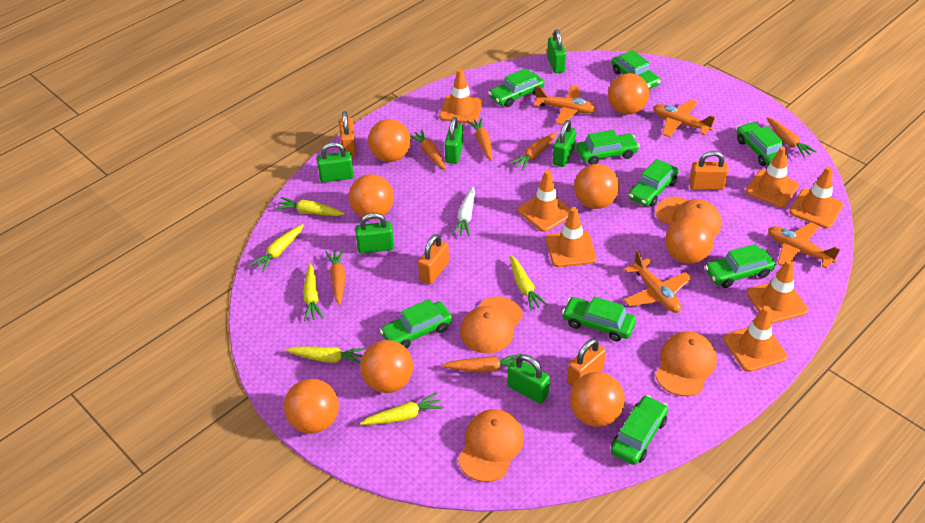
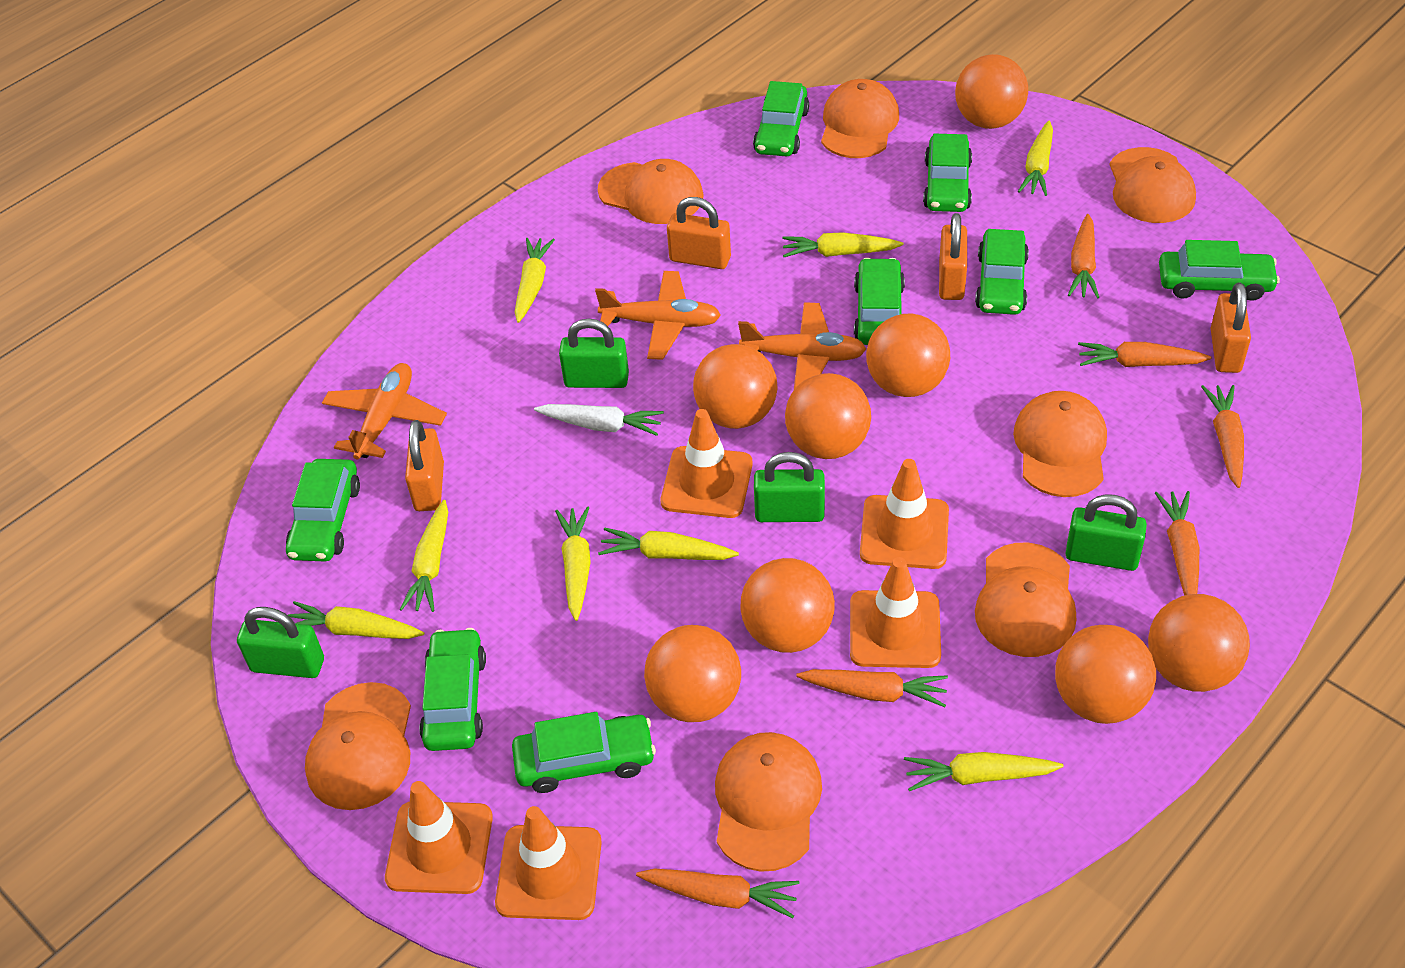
green car: [380,299,452,349] [489,68,545,107] [562,297,636,341] [576,130,640,165] [611,395,668,465] [612,50,661,89] [628,159,679,206] [705,244,775,288] [736,122,788,166] = 9 -> [286,459,360,561] [419,628,486,751] [512,712,656,793] [753,81,809,156] [854,258,905,345] [923,134,972,212] [975,229,1029,315] [1159,240,1280,301] = 8
green padlock: [317,142,354,182] [355,213,394,254] [445,117,463,164] [507,354,550,404] [547,29,566,73] [553,120,576,167] = 6 -> [237,607,324,678] [559,318,629,388] [754,452,825,522] [1065,494,1147,571] = 4
orange cap: [458,409,524,482] [460,296,523,353] [656,197,722,237] [656,332,717,396] = 4 -> [305,682,411,810] [598,159,704,224] [715,732,822,872] [821,79,899,158] [975,543,1076,657] [1013,391,1107,497] [1109,147,1196,223] = 7
orange plane: [534,85,596,125] [624,251,692,313] [653,100,715,137] [768,222,840,269] = 4 -> [322,363,447,460] [595,271,721,360] [738,302,866,389] = 3
orange traffic cone: [439,69,483,124] [518,170,571,232] [546,207,597,267] [724,306,787,372] [746,147,799,208] [747,259,808,323] [789,166,843,228] = 7 -> [385,781,493,894] [495,806,602,920] [661,409,753,518] [850,557,941,668] [860,459,949,569] = 5
yellow carrot: [250,224,304,272] [276,197,345,216] [286,346,366,364] [303,263,323,321] [360,392,444,425] [510,255,547,311] = 6 -> [288,601,424,639] [399,500,448,612] [515,238,555,323] [555,506,591,621] [598,527,739,560] [782,232,903,257] [904,752,1063,791] [1018,120,1053,196] = 8

